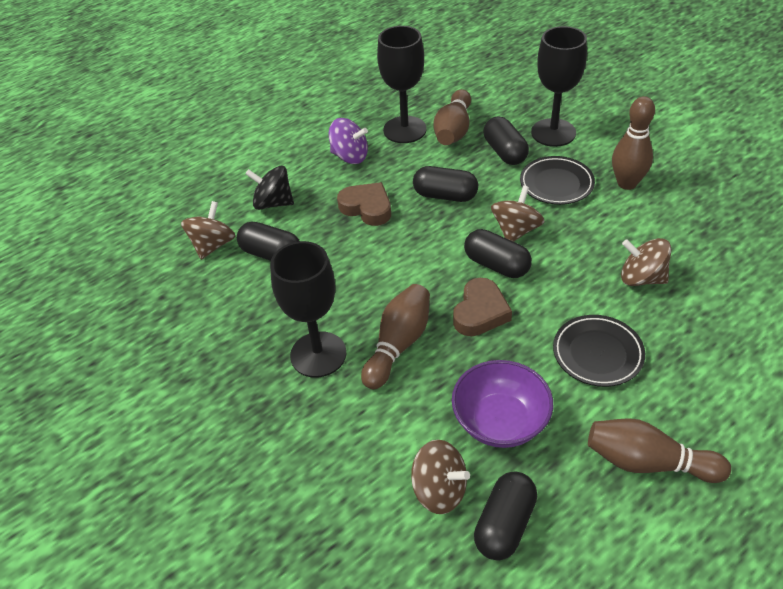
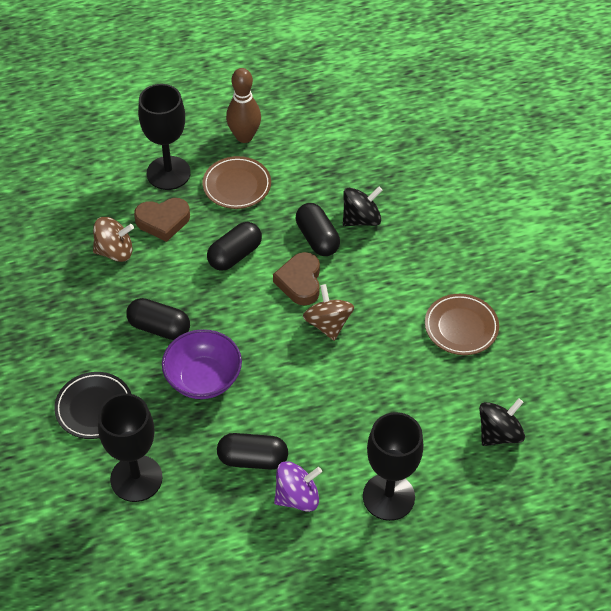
black capsule: [237,221,299,261] [413,166,478,202] [464,229,532,278] [474,471,537,560] [483,116,529,165] = 5 -> [126,298,190,340] [207,222,262,271] [217,433,288,470] [296,203,340,256] = 4
black plate: [520,156,595,205] [553,315,645,387] = 2 -> [54,372,131,439] = 1
black spinning top: [245,166,294,210] = 1 -> [343,187,383,226] [479,398,525,446] = 2
brown bowling pin: [361,284,430,389] [433,89,471,145] [588,418,731,483] [612,96,655,190] = 4 -> [226,68,261,143] = 1
brown plate: none = 0 -> [202,156,271,209] [425,294,499,355] = 2
brown spinning top: [181,201,235,260] [411,440,470,514] [491,186,545,242] [621,238,671,286] = 4 -> [93,217,134,262] [303,284,354,341] = 2

